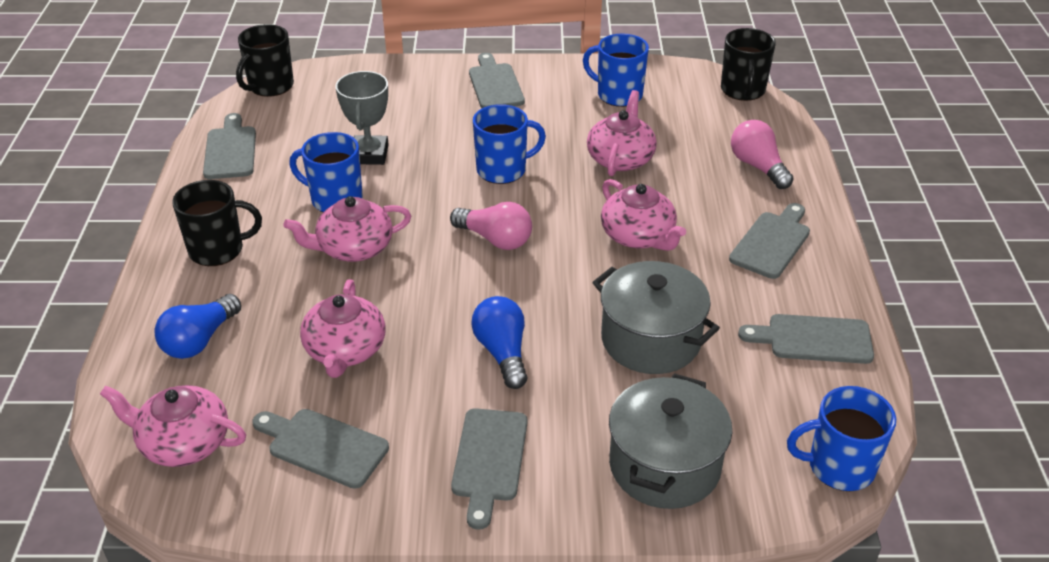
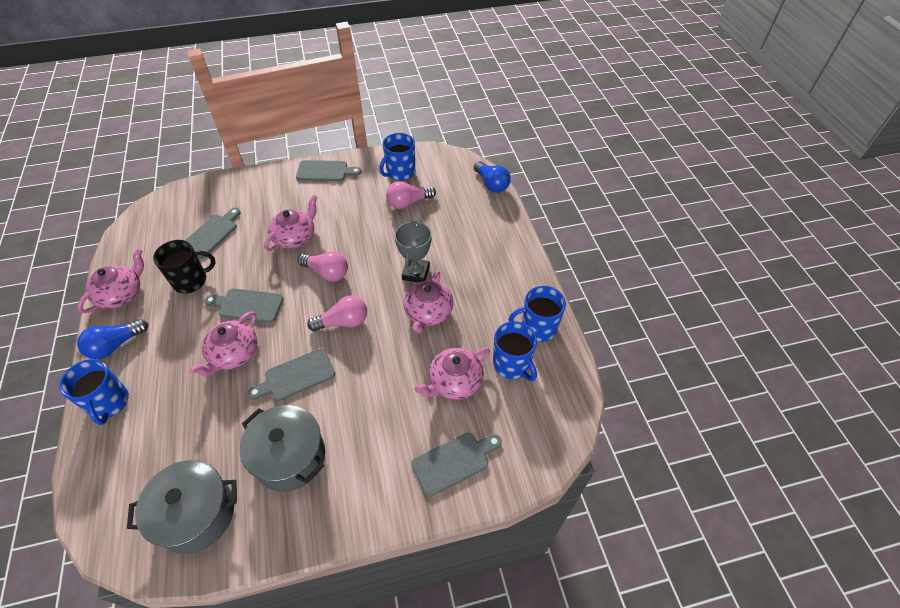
black mug: [172,180,262,266] [236,24,294,97] [721,28,776,101] = 3 -> [153,240,216,293] = 1
grey cutting board: [203,113,256,179] [252,409,389,489] [451,408,527,530] [469,53,525,108] [729,203,810,279] [738,314,874,364] = 6 -> [185,208,241,259] [204,288,284,323] [248,348,335,401] [296,160,362,181] [411,433,502,497] = 5
pink light bulb: [450,202,532,250] [731,120,794,189] = 2 -> [298,251,348,282] [307,295,367,331] [386,181,436,209] = 3

